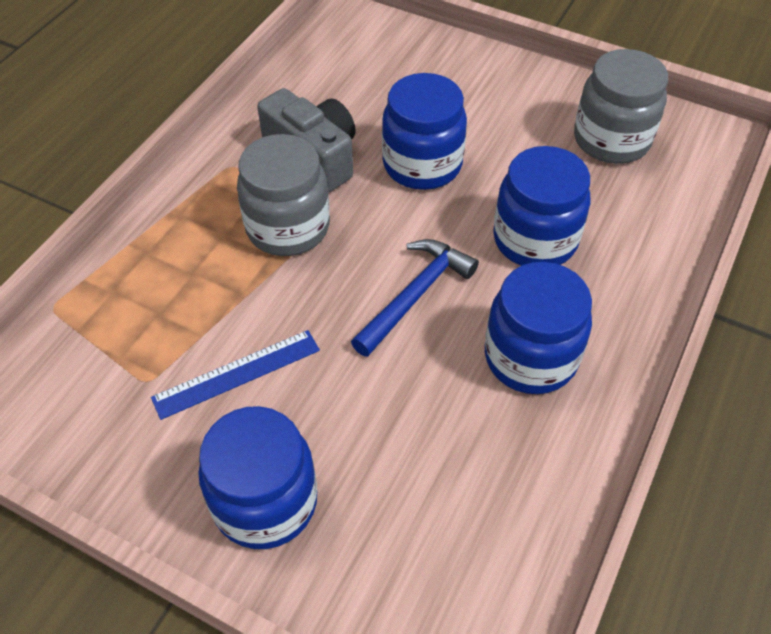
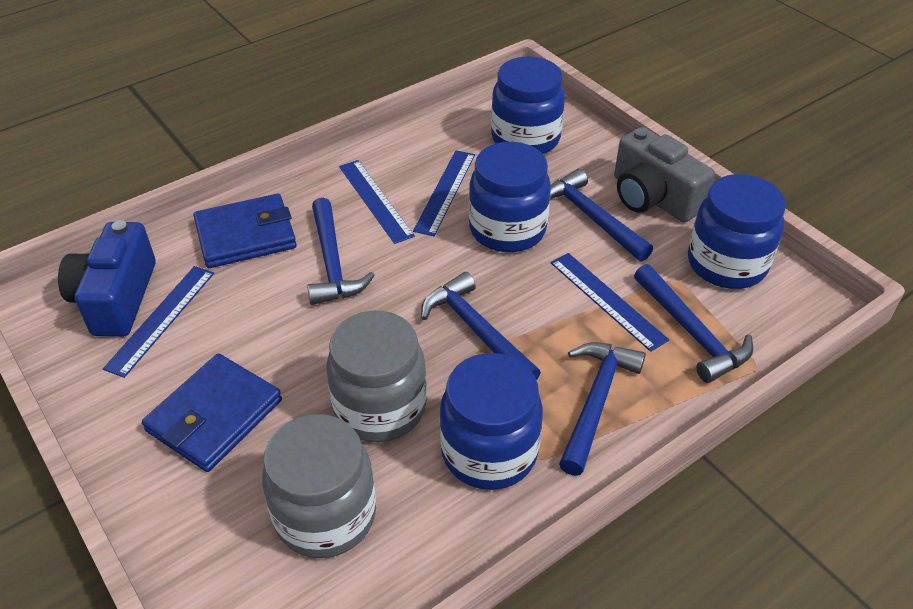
blue camera: none = 0 -> [58,220,156,337] = 1
blue hammer: [351,239,479,357] = 1 -> [307,198,375,305] [421,272,541,380] [550,169,653,261] [559,342,646,476] [634,264,753,383] = 5
blue ruler: [151,330,320,420] = 1 -> [103,266,214,378] [339,160,415,244] [413,151,475,236] [550,253,669,352] = 4
blue wallet: none = 0 -> [142,353,282,472] [193,194,297,268] = 2

